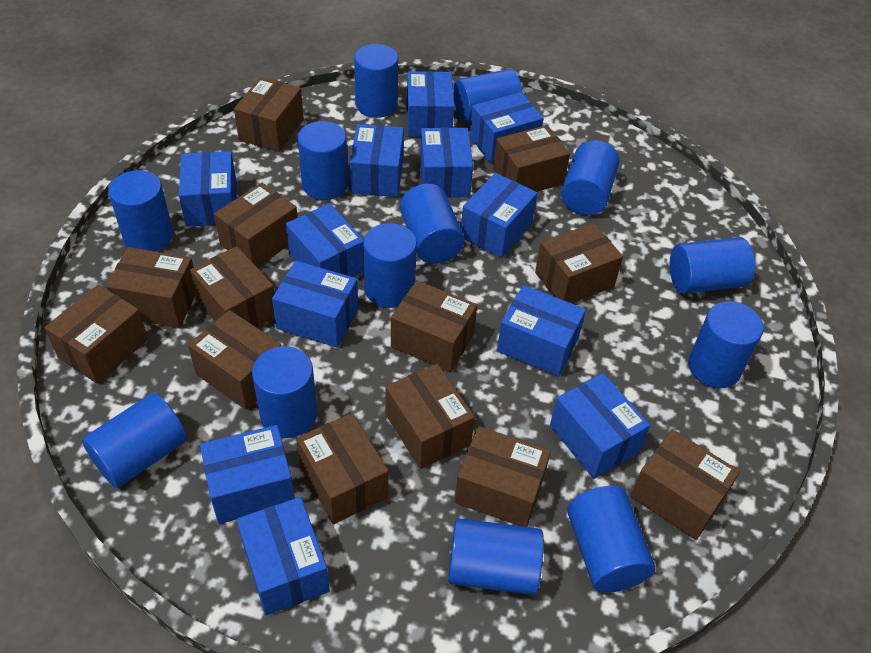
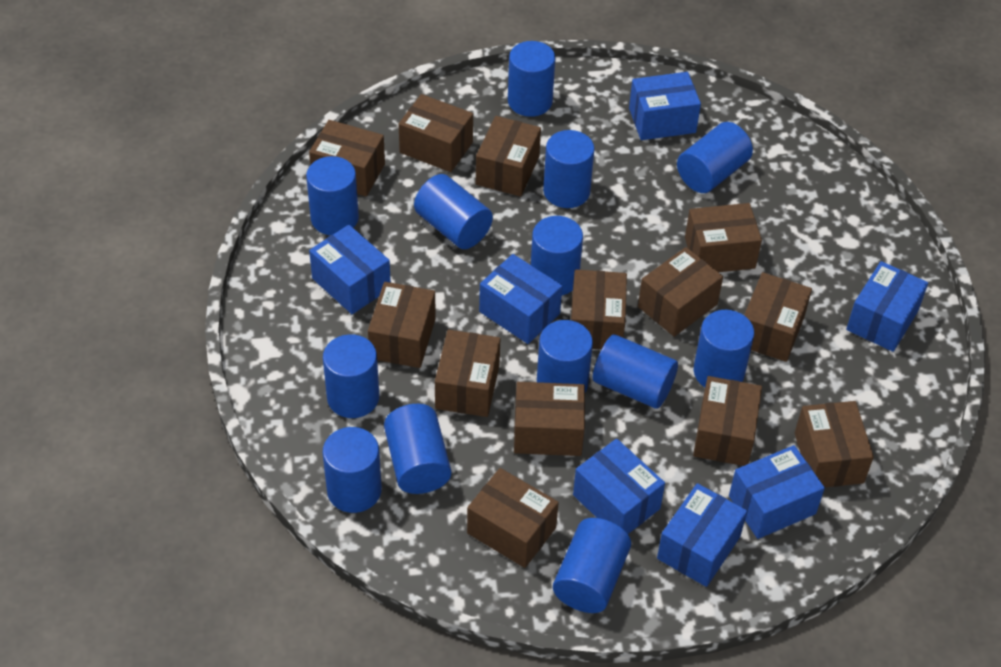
blue box: [179,151,237,227] [200,425,295,524] [237,497,330,615] [272,261,358,347] [286,203,364,277] [350,124,404,197] [407,71,454,137] [420,127,473,198] [461,173,537,258] [470,92,544,163] [497,285,586,377] [550,373,650,479] = 12 -> [309,225,391,314] [479,254,562,344] [573,439,665,534] [629,72,701,140] [657,483,747,587] [729,445,825,539] [846,261,928,352] = 7

